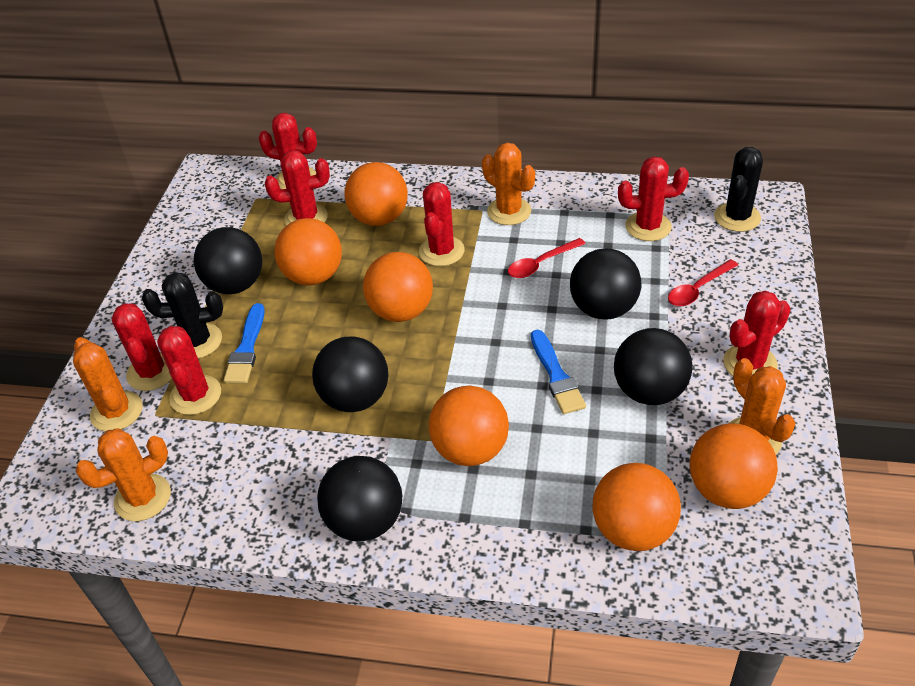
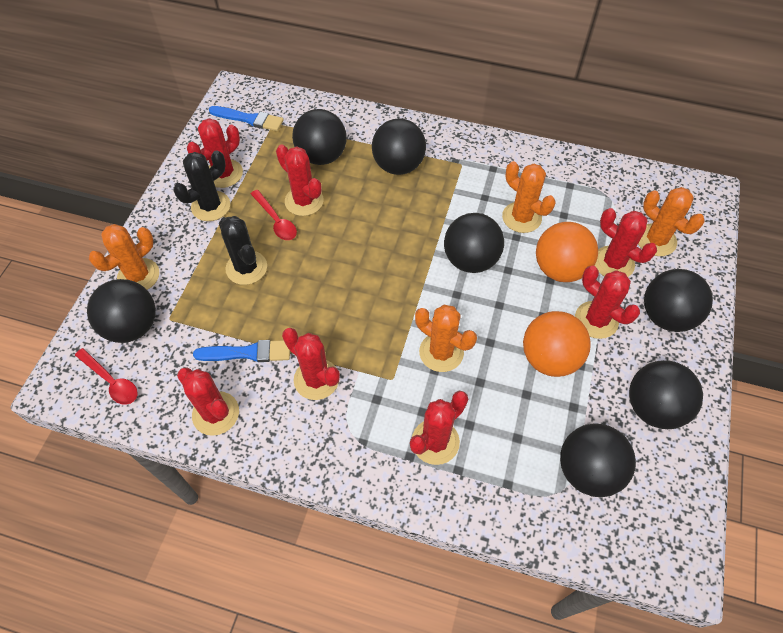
black ball: [194,227,262,294] [312,336,389,412] [317,456,402,542] [570,248,641,319] [614,328,693,405] = 5 -> [87,279,156,343] [292,109,347,165] [372,118,426,175] [444,213,504,273] [560,423,636,497] [629,360,703,429] [644,269,713,332] = 7
orange ball: [274,218,342,285] [344,162,408,226] [363,252,433,322] [429,386,509,466] [593,463,681,551] [690,423,778,509] = 6 -> [523,311,591,377] [536,222,598,282] = 2

